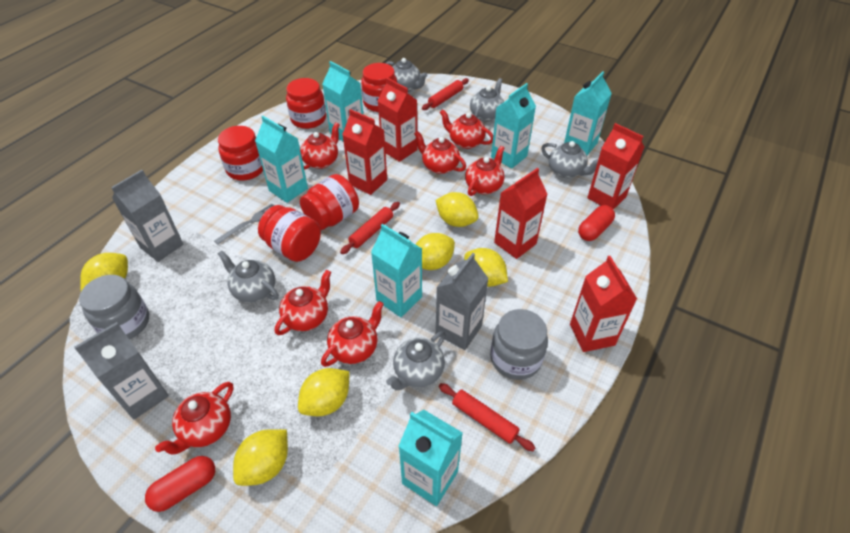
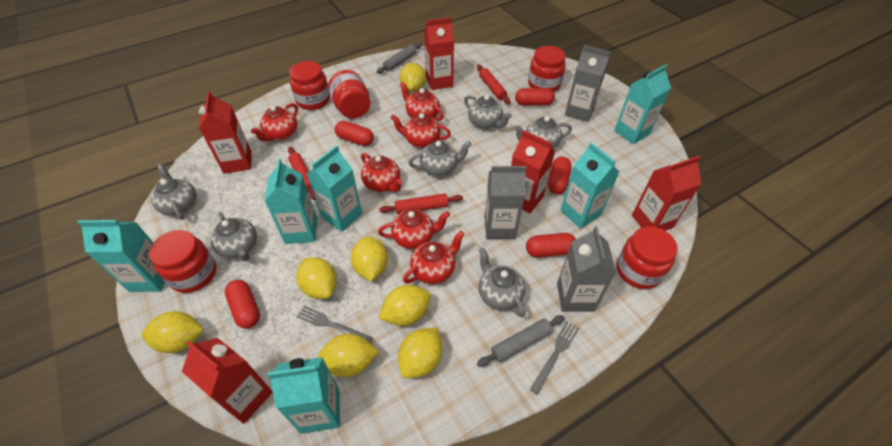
grey fork: [214,204,274,245] = 1 -> [296,306,373,343] [530,321,579,395] = 2
grey jar: [79,275,149,339] [490,309,548,380] = 2 -> none = 0
grey rolling pin: none = 0 -> [376,43,422,74] [477,315,565,367] = 2
grey teapot: [218,250,279,303] [385,58,427,92] [386,331,445,390] [470,78,504,122] [541,141,598,178] = 5 -> [151,164,197,220] [210,212,257,261] [409,141,472,177] [464,95,512,129] [478,247,526,317] [514,116,572,149] = 6
red capsule: [145,456,215,512] [578,205,615,241] = 2 -> [225,280,260,329] [335,121,374,146] [515,88,555,106] [526,233,576,258] [548,157,572,194] = 5
red teapot: [155,382,233,454] [275,270,331,335] [300,122,340,170] [321,301,384,367] [414,131,466,174] [440,109,493,149] [465,146,504,196] = 7 -> [251,103,298,142] [361,153,403,192] [378,209,450,249] [390,113,451,148] [400,82,444,121] [403,231,464,284] = 6
yellow lemon: [80,253,128,291] [233,429,288,486] [298,368,349,416] [416,233,455,270] [436,192,479,227] [464,248,508,287] = 6 -> [142,311,204,353] [296,257,337,299] [317,333,379,377] [351,236,388,281] [378,285,431,326] [398,328,442,379] [399,63,426,92] = 7

